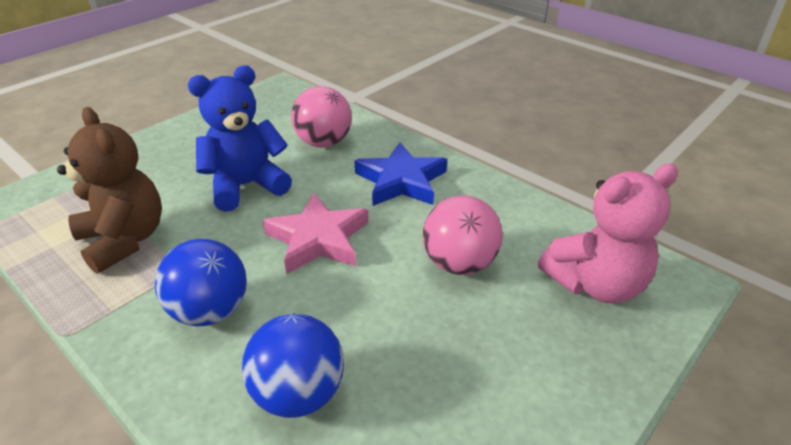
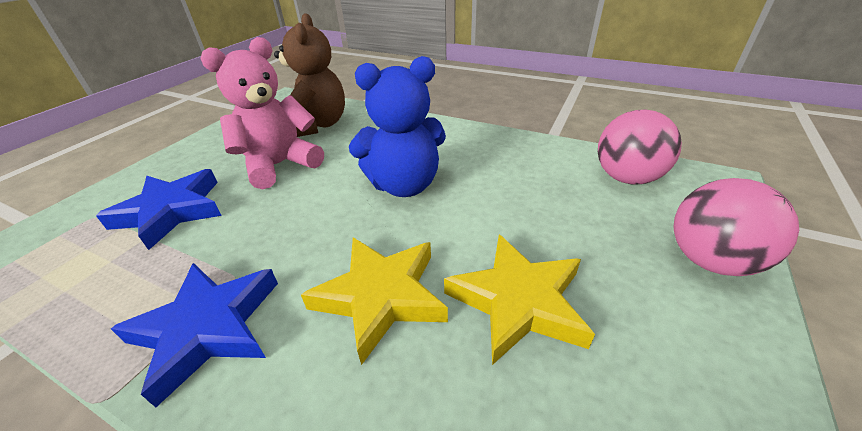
blue ball: [155,239,247,326] [242,314,344,418] = 2 -> none = 0
blue star: [355,142,447,206] = 1 -> [96,169,222,250] [111,263,278,408] = 2
pink star: [262,193,369,274] = 1 -> none = 0
yellow star: none = 0 -> [301,238,448,365] [444,235,595,365] = 2

